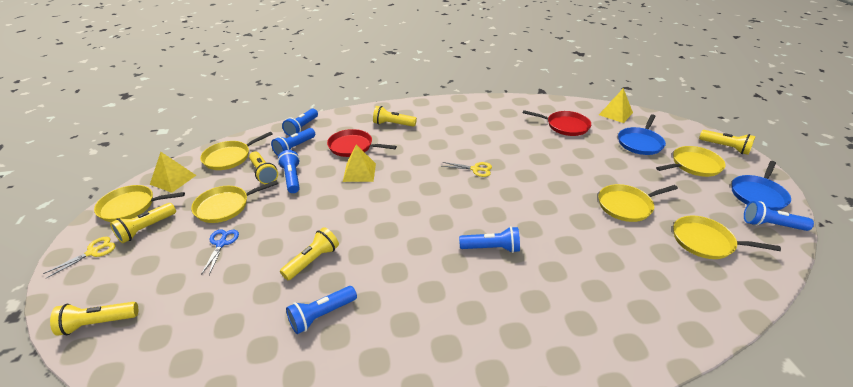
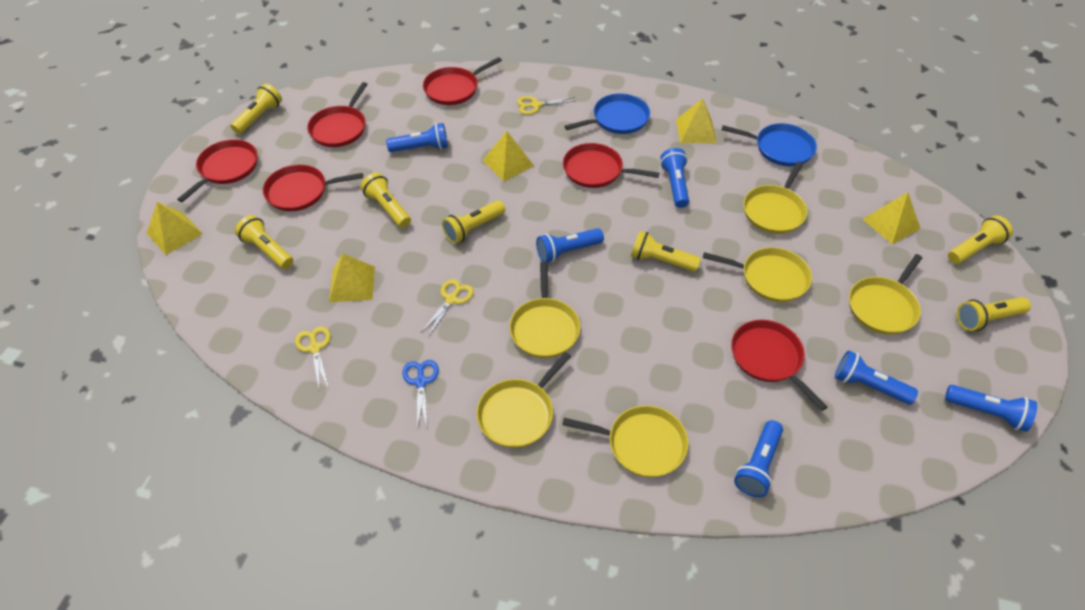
red pan: [327,129,397,157] [523,110,591,136] = 2 -> [177,139,258,202] [263,164,363,211] [307,82,368,147] [423,57,502,105] [563,143,659,188] [731,320,828,411] = 6
yellow flashlight: [50,302,138,336] [110,203,176,243] [249,151,278,184] [280,227,339,280] [373,106,417,127] [699,130,755,155] = 6 -> [231,83,282,134] [235,215,293,269] [361,173,411,228] [442,200,505,244] [631,231,701,272] [948,216,1013,264] [957,297,1031,331] = 7
yellow pyramid: [150,152,196,193] [343,144,376,182] [599,88,633,123] = 3 -> [147,202,203,255] [329,253,375,302] [483,131,534,182] [676,99,717,143] [863,192,921,244] = 5
yellow scissors: [43,237,115,278] [442,162,492,177] = 2 -> [295,326,331,389] [421,279,474,337] [517,96,575,115] = 3

